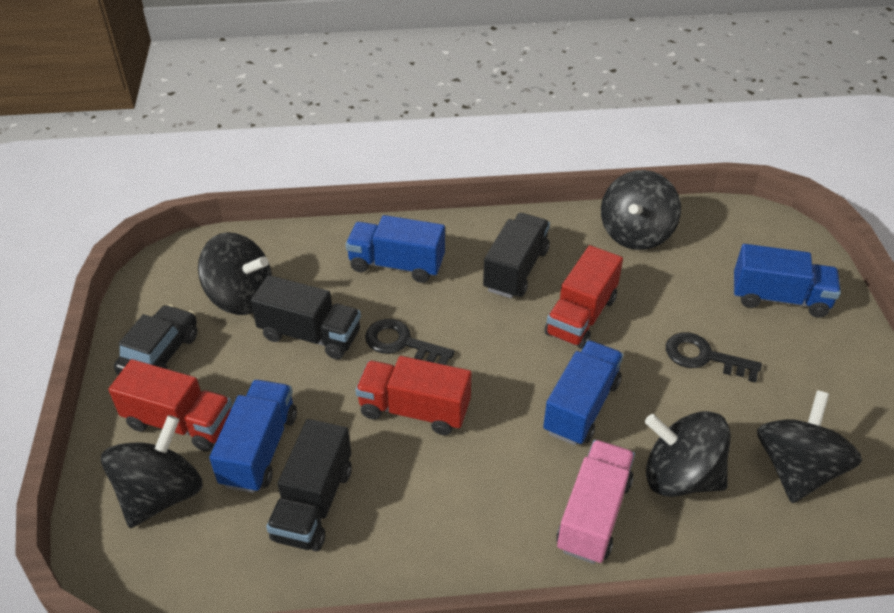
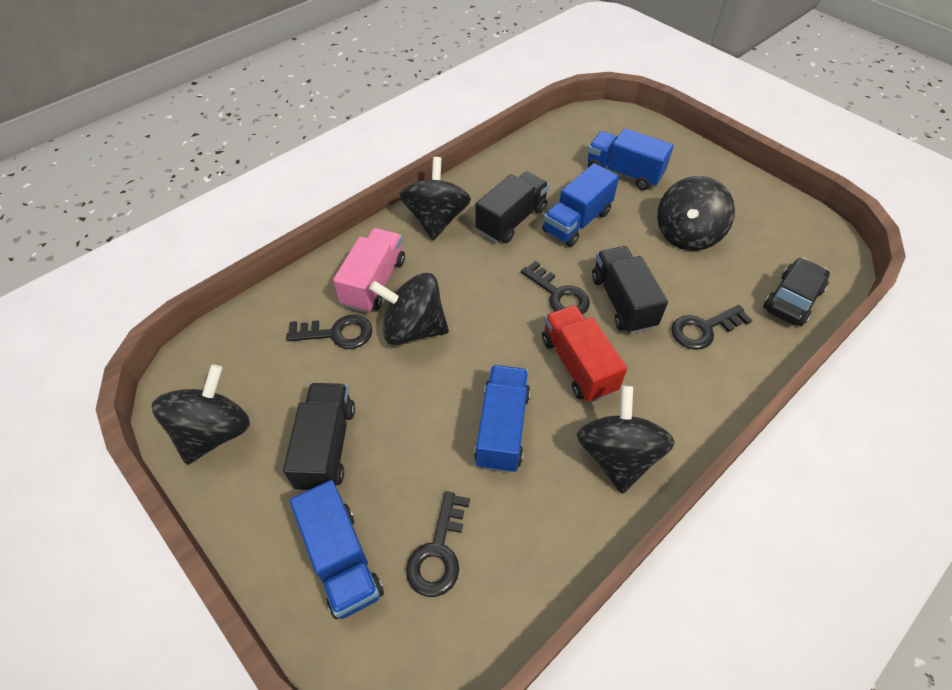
black key: [365,319,455,365] [666,332,762,383] = 2 -> [286,315,373,349] [406,491,470,597] [521,261,590,315] [671,305,752,350] = 4
red truck: [108,359,232,452] [356,356,471,435] [544,245,623,349] = 3 -> [542,305,627,403] = 1

